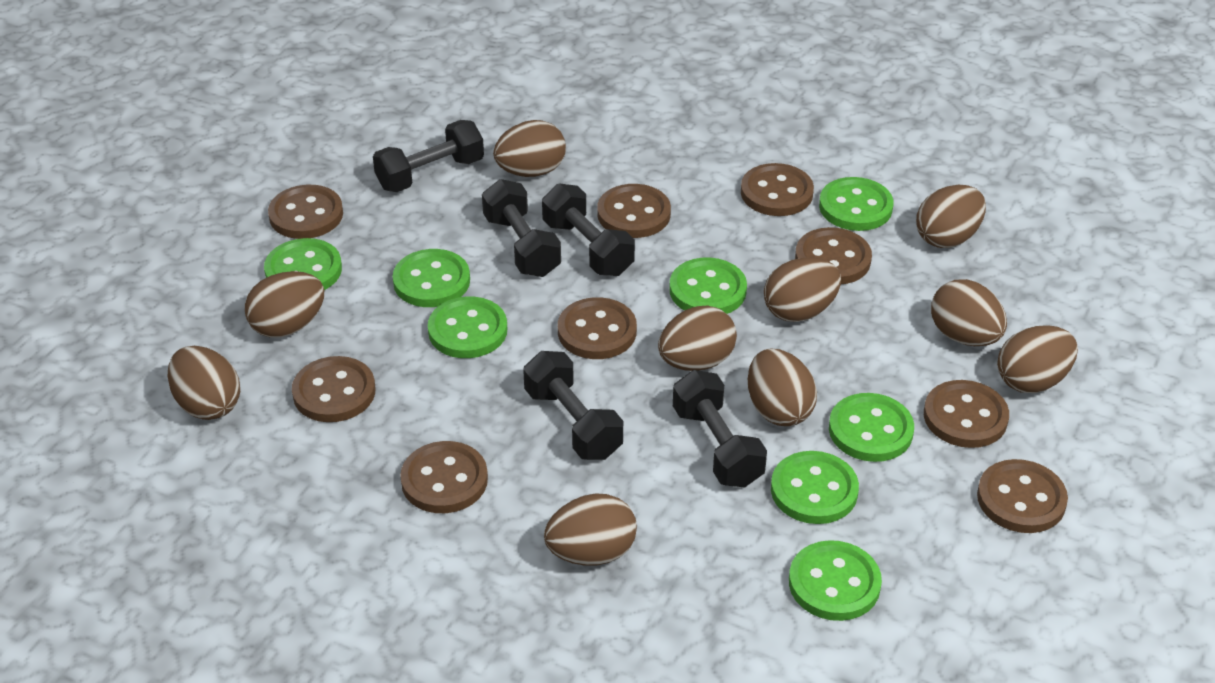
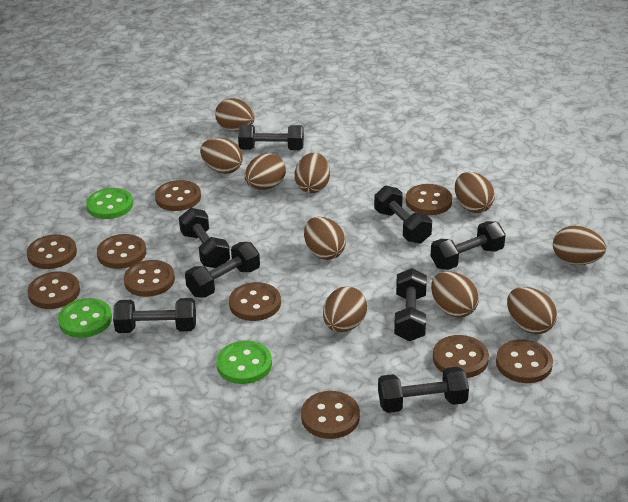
black dumbbell: [373,120,484,192] [482,179,561,277] [523,351,623,460] [542,184,635,276] [673,370,767,487] = 5 -> [113,298,196,333] [179,208,230,268] [185,242,260,298] [238,125,304,150] [374,186,432,244] [378,367,469,413] [394,268,427,341] [431,221,506,270] = 8
brown button: [268,185,343,239] [292,356,375,422] [400,441,488,513] [558,297,637,359] [597,184,671,238] [741,163,814,216] [795,227,872,284] [924,380,1009,448] [977,459,1068,533] = 9 -> [27,234,77,269] [27,271,80,309] [97,234,146,269] [124,260,175,297] [155,180,201,211] [229,282,281,321] [301,391,360,439] [406,184,452,215] [433,335,489,378] [496,340,553,383] = 10
green button: [264,238,342,290] [393,249,470,307] [428,296,507,358] [669,258,747,314] [771,451,859,524] [789,540,882,621] [819,177,893,231] [829,393,914,462] = 8 -> [58,298,112,338] [86,188,133,219] [216,340,272,384] = 3

